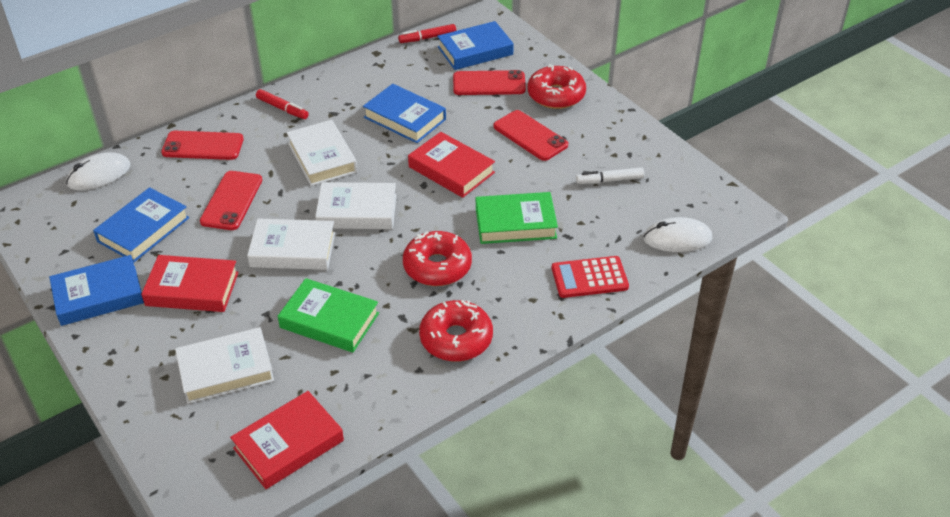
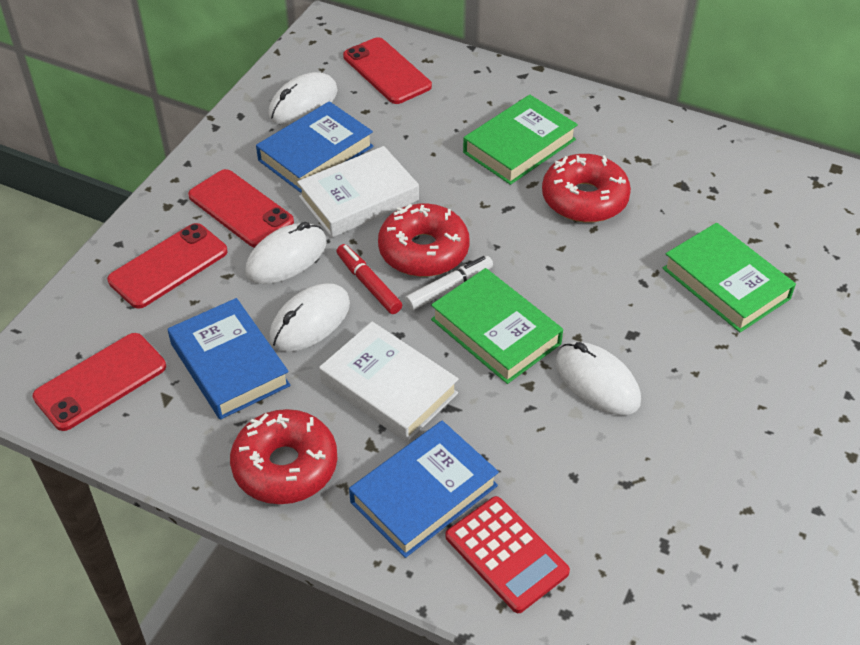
blue book: [49,255,144,326] [93,187,189,262] [363,84,446,143] [437,21,514,70] = 4 -> [168,298,291,420] [256,101,374,193] [349,421,499,558] = 3
green book: [278,278,379,352] [476,192,558,244] = 2 -> [431,268,563,384] [463,95,578,185] [663,223,796,332] = 3
red book: [141,255,239,312] [230,391,344,489] [408,132,495,198] = 3 -> none = 0
red marker: [256,89,309,119] [398,24,456,43] = 2 -> [336,244,402,314] = 1
white book: [175,327,275,404] [247,219,335,270] [287,120,358,186] [315,182,397,229] = 4 -> [297,146,419,237] [319,322,459,442] = 2
white mouse: [66,152,131,190] [643,217,712,252] = 2 -> [246,222,327,284] [268,72,338,125] [269,283,350,352] [555,342,641,415] = 4

